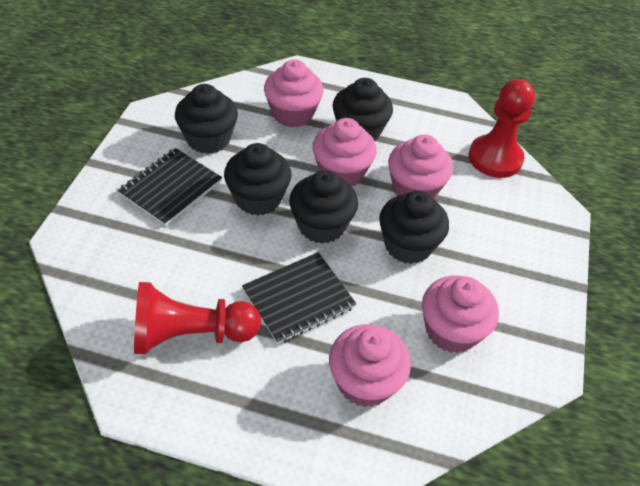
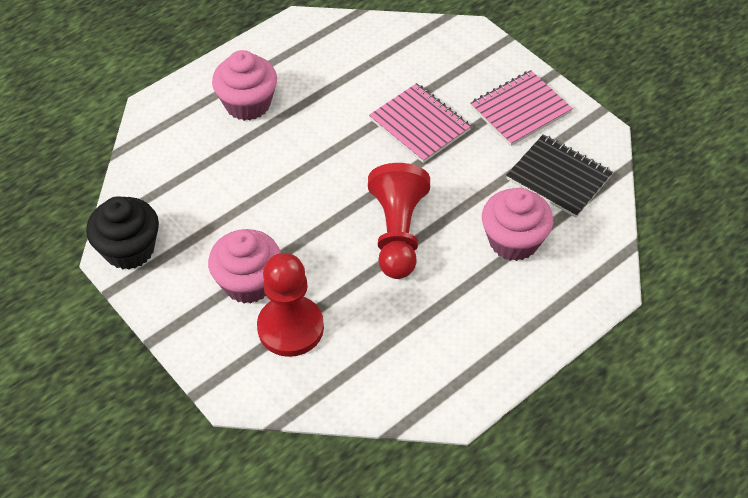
black cupcake: [175,84,238,154] [224,143,291,216] [289,170,358,244] [332,78,393,141] [379,191,449,264] = 5 -> [86,196,159,270] = 1
black notebook: [117,148,222,226] [242,252,356,344] = 2 -> [506,134,613,218] = 1
pink cupcake: [264,59,323,127] [312,118,377,186] [329,324,411,407] [388,134,453,199] [422,276,499,353] = 5 -> [208,229,281,303] [212,50,277,121] [482,188,553,261] = 3
pink notebook: none = 0 -> [369,83,471,163] [470,70,573,146] = 2

